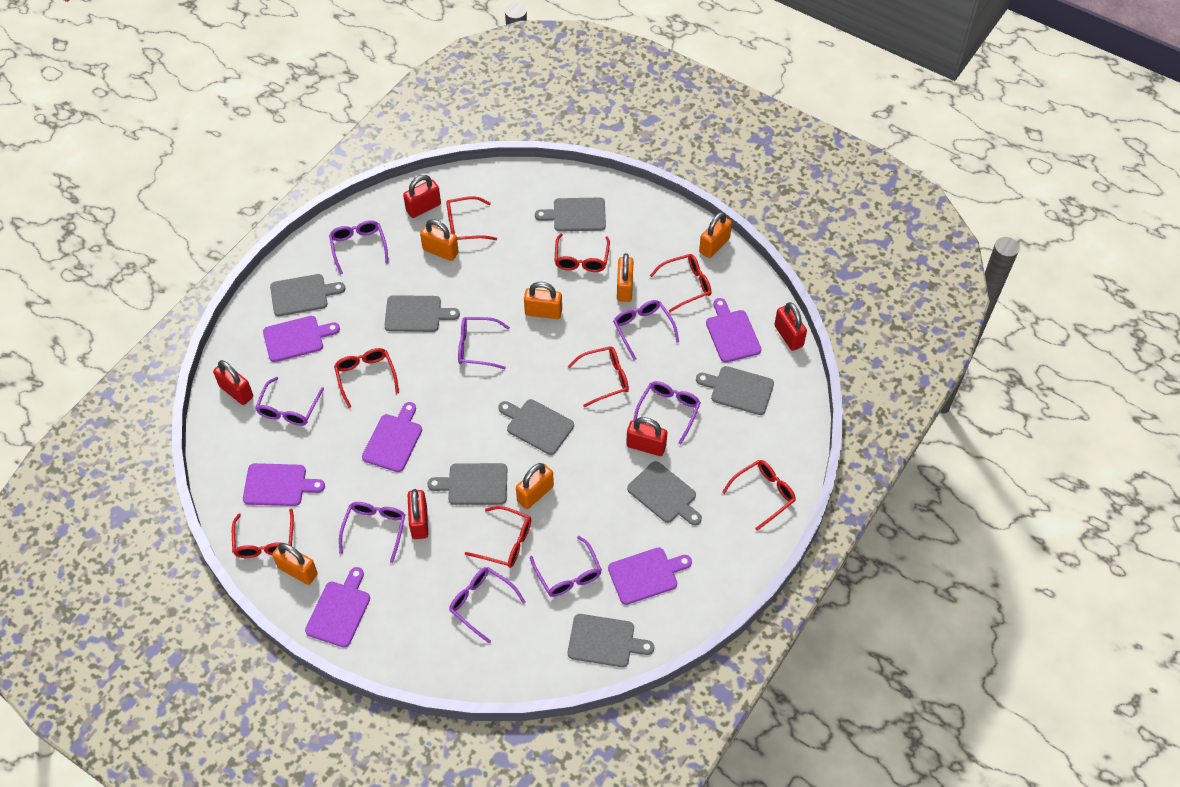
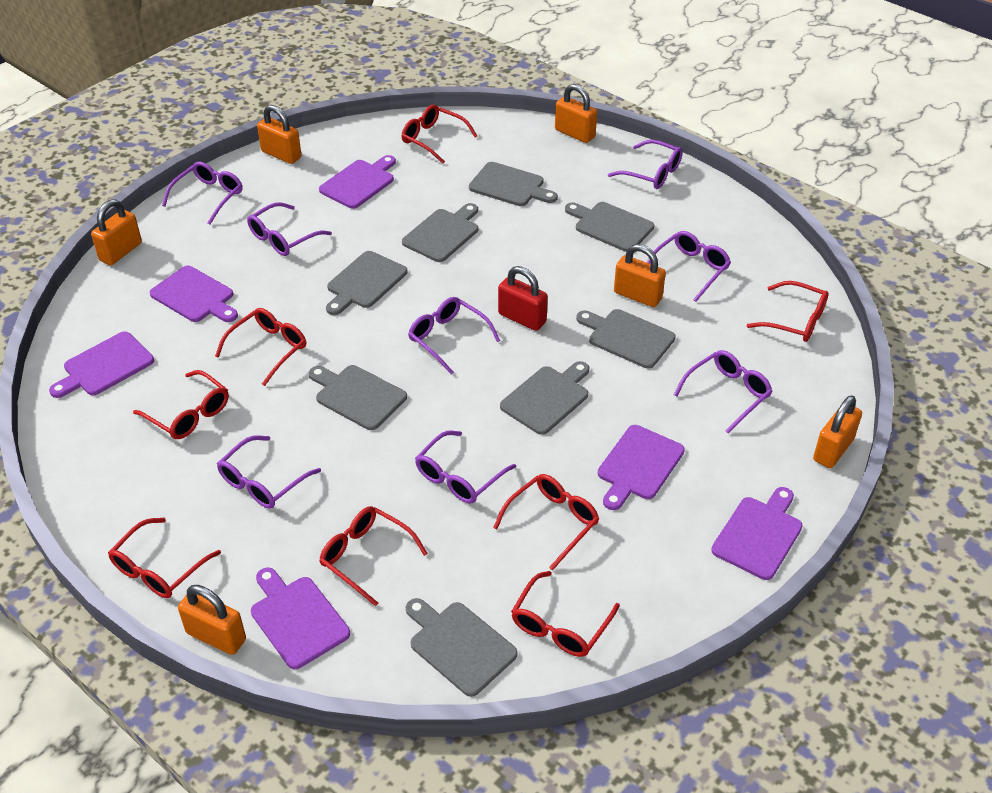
red padlock: [213,360,253,405] [403,175,441,218] [408,489,428,539] [626,417,667,456] [774,302,807,351] = 5 -> [498,266,548,331] = 1

